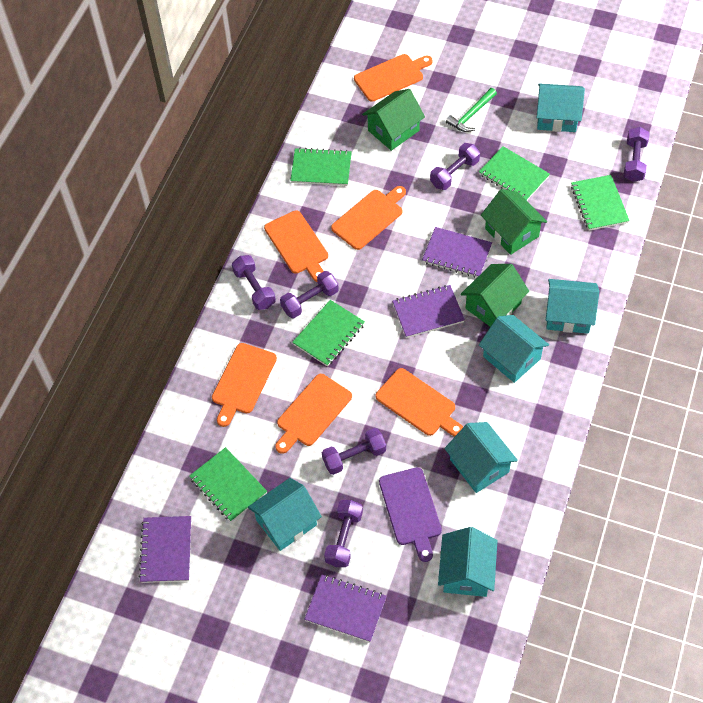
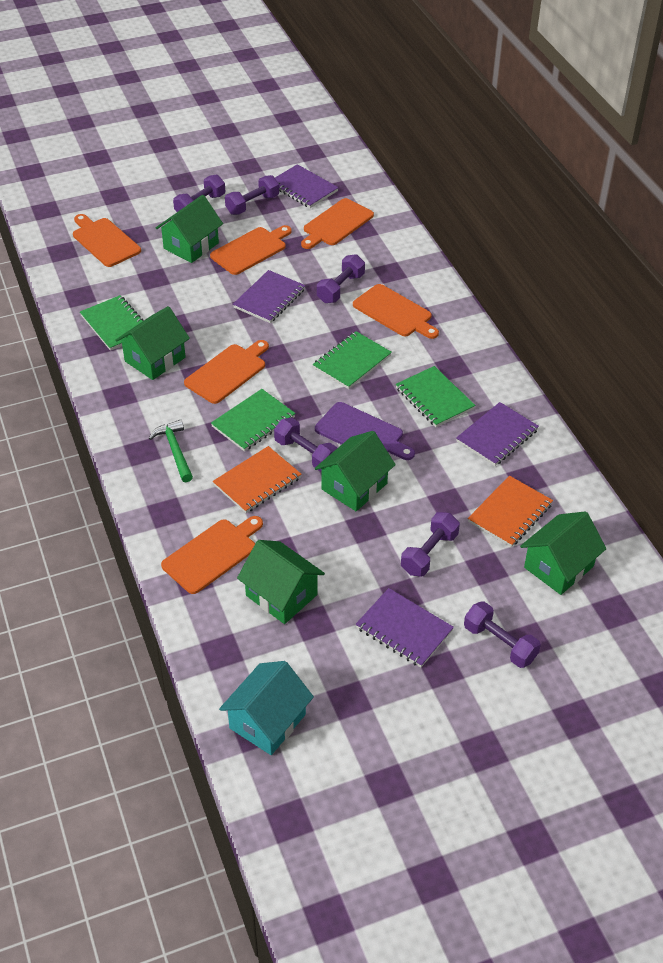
green house: [362,89,425,151] [461,264,529,327] [481,189,547,255] = 3 -> [115,306,190,380] [156,195,223,263] [237,540,325,624] [315,431,396,511] [520,511,606,595] = 5
green notebook: [190,447,267,522] [290,148,352,186] [292,300,365,367] [479,146,550,201] [571,175,630,231] = 5 -> [80,295,144,351] [211,389,295,452] [313,331,392,389] [396,366,475,427] = 4
orange notebook: none = 0 -> [213,446,302,513] [468,476,553,547] = 2
turquoise house: [248,478,322,551] [438,527,498,597] [445,422,518,493] [479,315,549,383] [536,83,585,132] [546,279,599,334] = 6 -> [219,661,314,755] = 1

